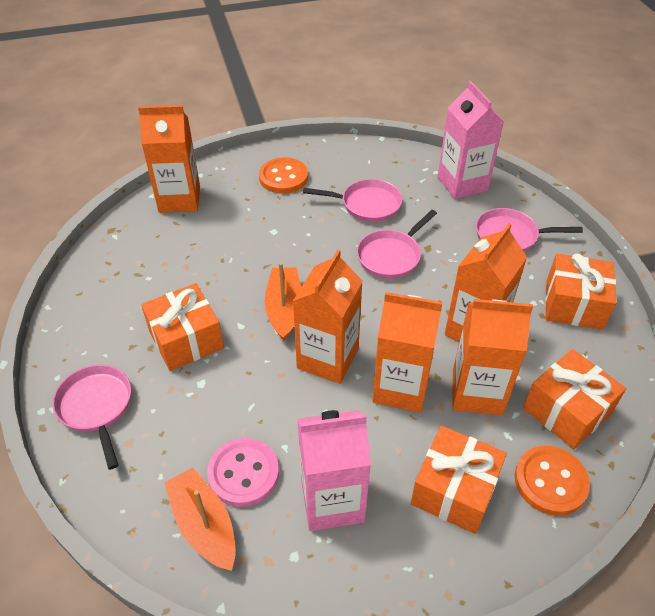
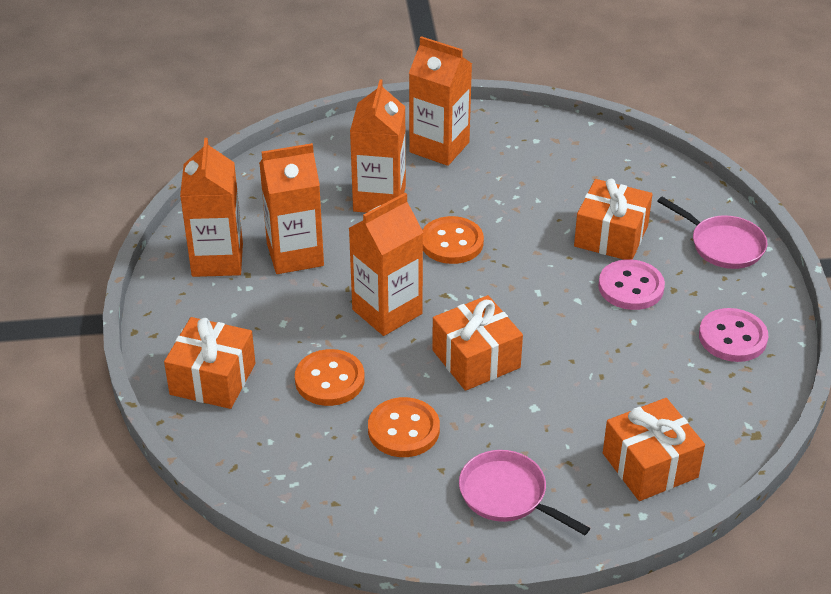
orange boat: [164,467,235,571] [264,262,301,341] = 2 -> none = 0
orange button: [259,157,308,194] [515,446,590,516] = 2 -> [295,349,365,406] [368,397,440,457] [422,216,484,264] = 3
pink button: [207,438,279,507] = 1 -> [598,259,665,310] [699,308,768,362] = 2
pink carton: [297,410,371,531] [438,81,504,199] = 2 -> none = 0
pink pan: [52,365,131,470] [303,179,402,222] [357,210,437,279] [476,208,583,252] = 4 -> [459,450,590,535] [657,197,768,269] = 2

